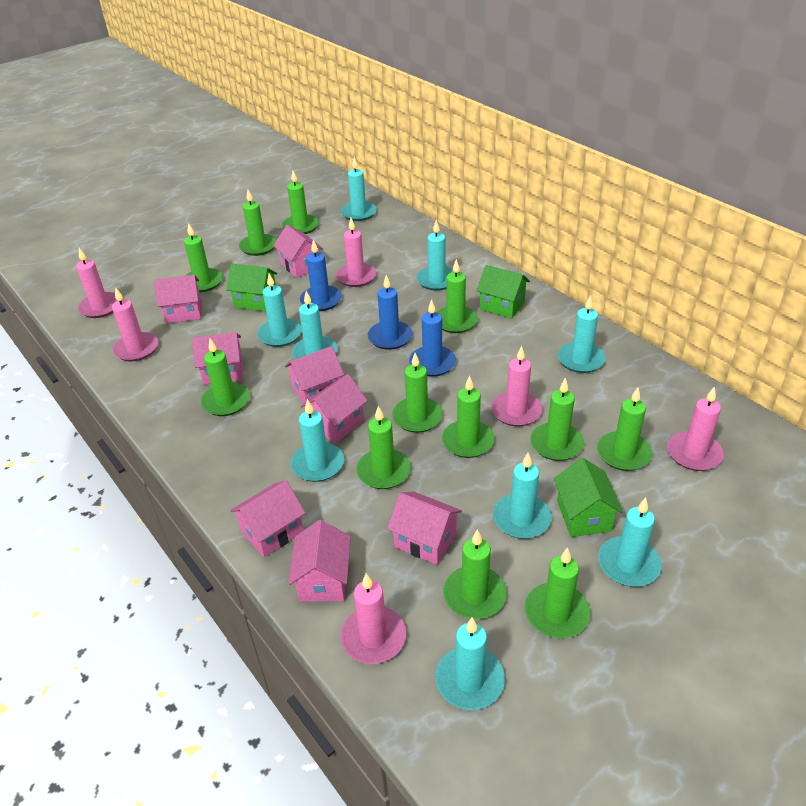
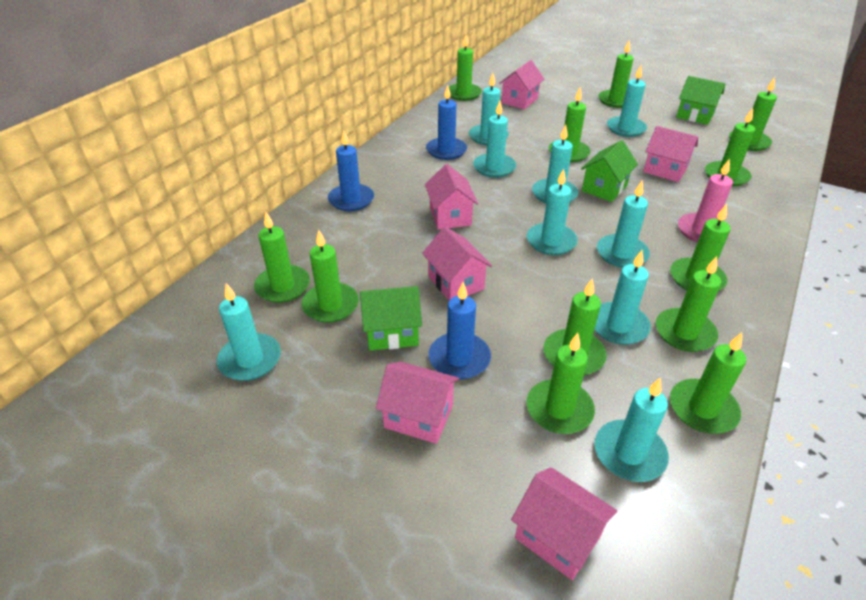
pink candle: [76,248,118,318] [112,287,158,362] [336,218,376,287] [340,574,406,664] [491,346,542,427] [667,386,724,471] = 6 -> [678,159,733,243] = 1
pink house: [154,275,202,324] [192,333,243,385] [230,481,305,557] [273,225,323,278] [285,346,344,404] [288,520,351,602] [301,374,367,443] [387,491,462,565] = 8 -> [376,362,459,444] [422,227,492,301] [425,164,478,230] [499,60,544,109] [511,467,617,580] [643,126,698,182] = 6

